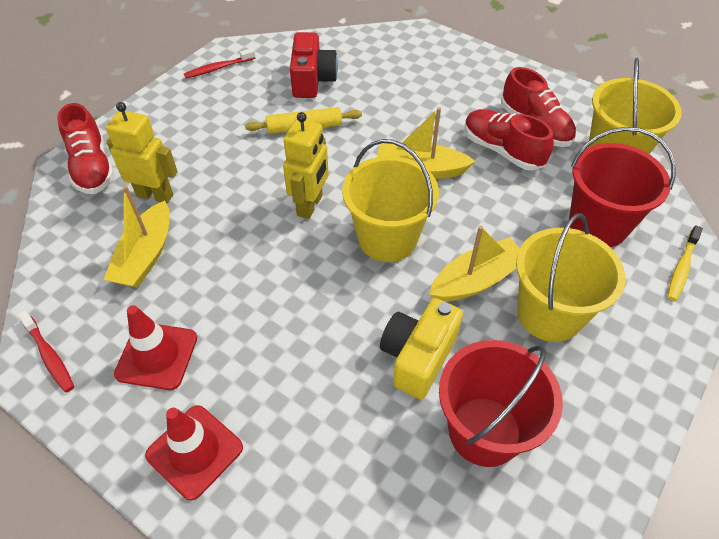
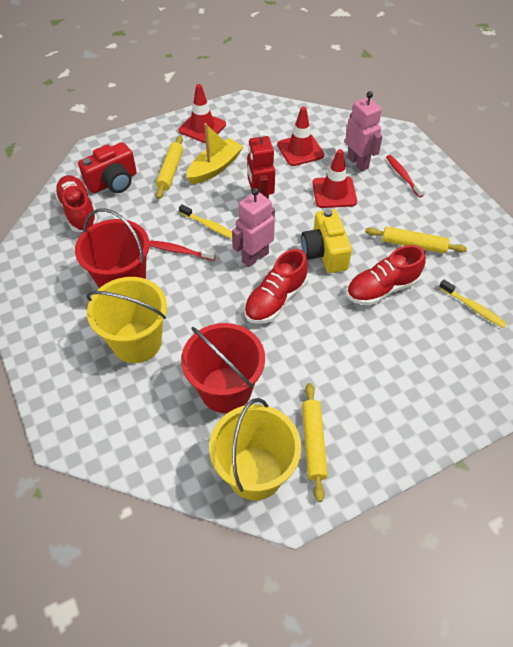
pink robot: none = 0 -> [232,188,275,267] [345,91,383,171] = 2
red robot: none = 0 -> [247,130,275,199] = 1
red traffic cone: [114,305,197,390] [145,405,243,500] = 2 -> [179,84,226,143] [277,107,324,166] [312,149,357,208] = 3
yellow boat: [104,185,170,288] [377,107,476,179] [429,226,520,302] = 3 -> [186,123,244,184] = 1
yellow bucket: [342,139,439,262] [516,213,625,342] [588,58,682,154] = 3 -> [86,277,167,363] [209,398,301,500] = 2
yellow robot: [106,102,178,204] [283,112,329,219] = 2 -> none = 0
yellow rolling pin: [245,107,362,134] = 1 -> [156,136,183,199] [302,383,328,502] [365,226,467,254] = 3
yellow toothbrush: [668,225,703,301] = 1 -> [179,204,232,239] [439,280,507,328] = 2

